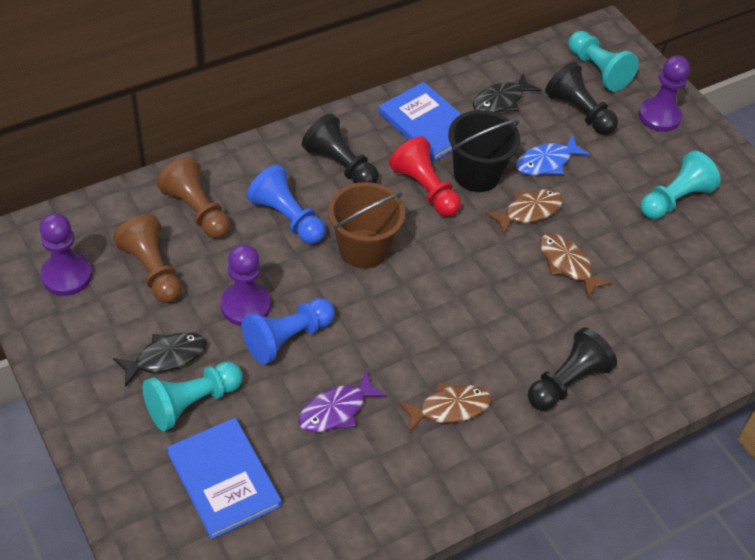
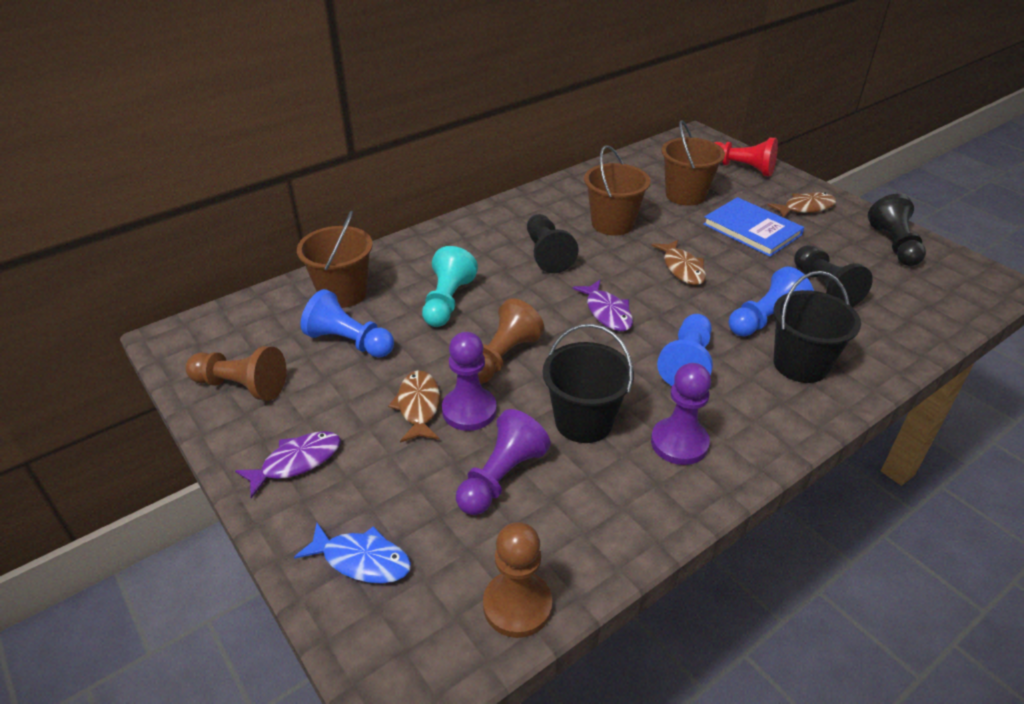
black bucket: [448,110,520,192] = 1 -> [543,324,634,443] [773,271,861,383] = 2
black fish: [113,332,207,387] [473,73,541,113] = 2 -> none = 0
blue book: [167,418,282,539] [378,82,461,162] = 2 -> [703,197,804,257] = 1
blue pawn: [242,298,335,364] [246,165,325,244] = 2 -> [300,289,394,358] [657,314,713,386] [729,266,814,336] = 3
brown bucket: [328,182,405,269] = 1 -> [297,211,373,308] [584,145,651,236] [661,120,725,206] = 3
brown pawn: [113,214,182,303] [157,157,230,239] = 2 -> [185,346,286,401] [478,299,545,384] [483,522,552,638] = 3
purple fish: [298,370,387,432] = 1 -> [235,431,341,498] [572,280,633,331] = 2
turquoise pawn: [142,362,243,431] [568,31,639,92] [640,151,721,219] = 3 -> [422,246,478,327] = 1

